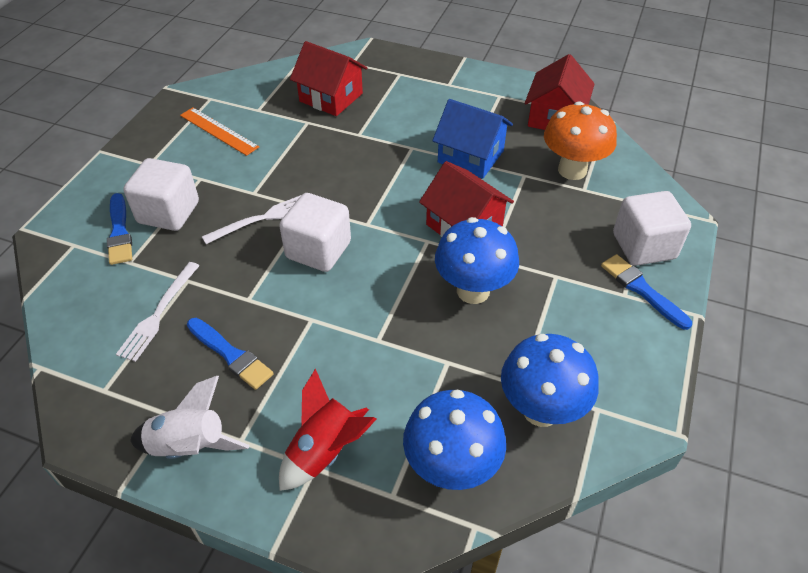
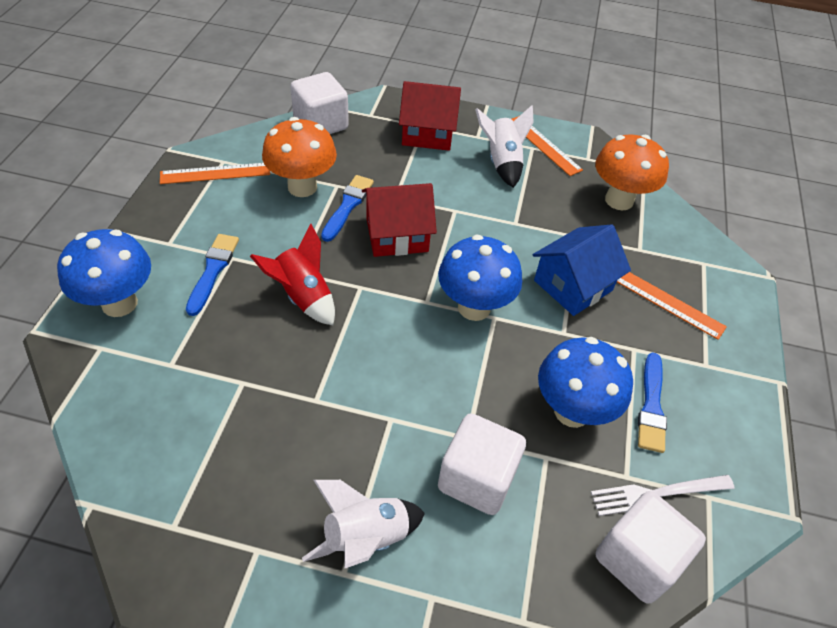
orange mushroom: [544,101,617,180] = 1 -> [262,117,337,197] [595,135,669,210] = 2
orange ruler: [180,108,259,156] = 1 -> [160,163,270,184] [512,116,583,176] [617,272,727,340] = 3
red house: [290,41,367,116] [419,161,514,237] [525,54,595,130] = 3 -> [362,183,437,257] [399,81,461,151] = 2
white fork: [116,262,200,362] [202,195,301,244] = 2 -> [591,475,734,516] = 1
white rocket: [130,376,249,459] = 1 -> [302,480,425,569] [475,105,534,188] = 2

